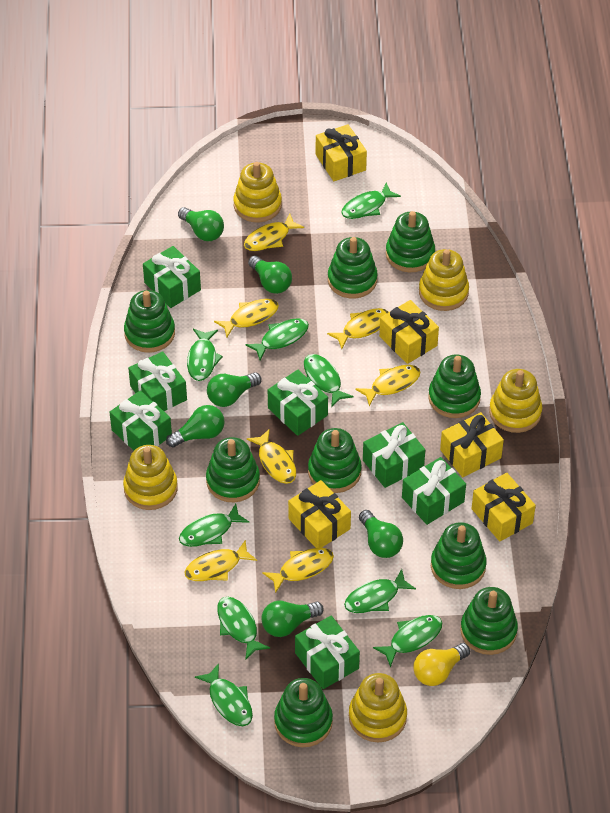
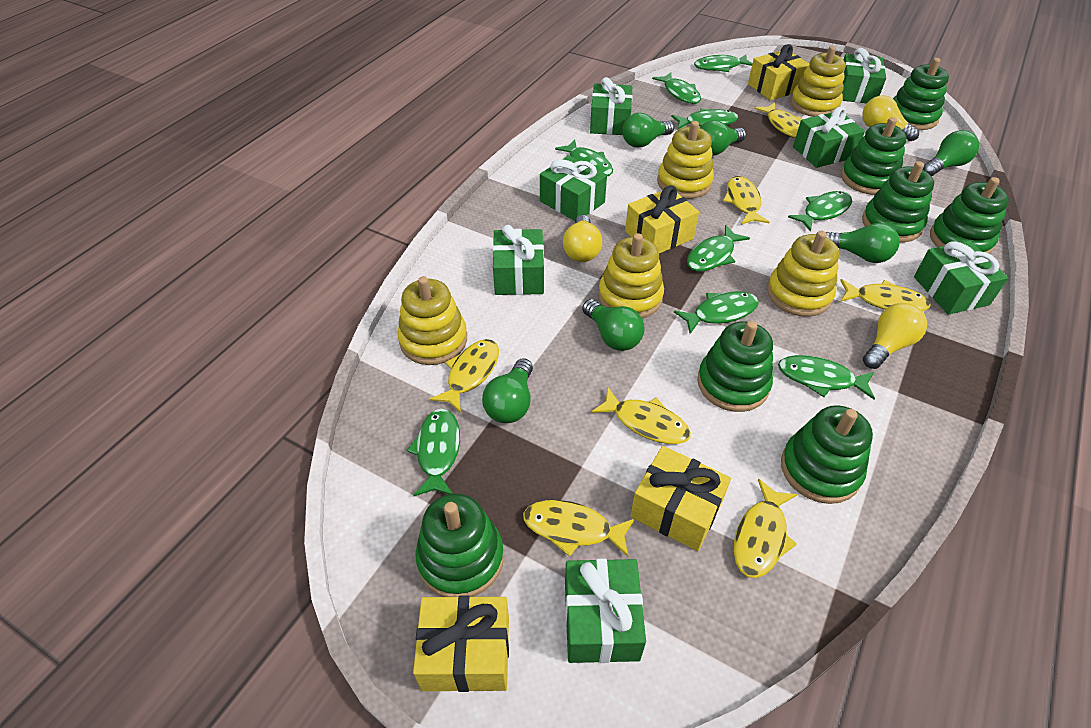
green stacking toy: [124,290,175,353] [206,437,260,502] [274,678,333,747] [308,428,362,493] [328,237,378,298] [386,211,435,272] [428,355,481,418] [431,522,487,589] [460,587,518,655] = 9 -> [416,493,504,597] [697,321,773,412] [781,406,873,504] [841,117,907,195] [862,161,934,242] [893,58,949,130] [930,177,1009,254] = 7
yellow gift: [288,480,351,548] [316,124,367,181] [379,300,439,364] [440,412,504,477] [471,473,536,542] = 5 -> [413,596,509,692] [625,185,699,253] [631,446,731,551] [748,44,809,100] = 4
yellow light bulb: [413,643,470,686] = 1 -> [563,215,602,262] [862,95,919,141] [863,303,927,369] = 3

